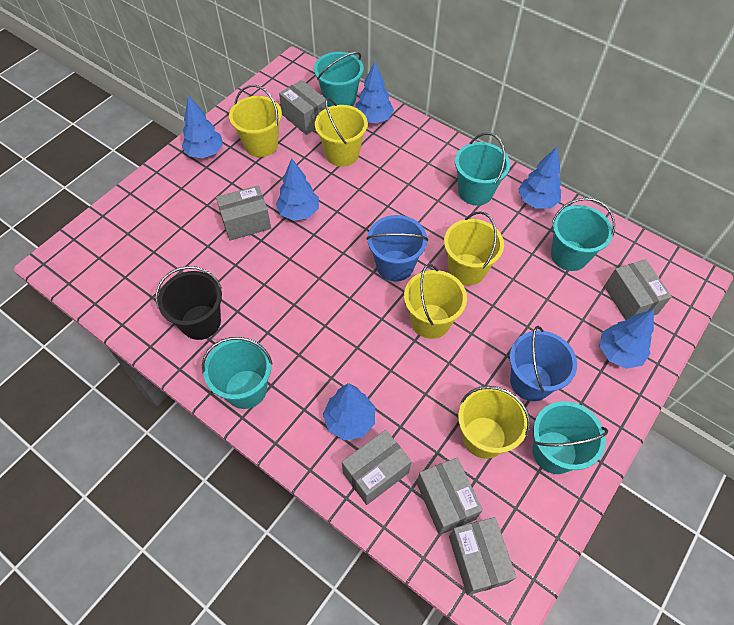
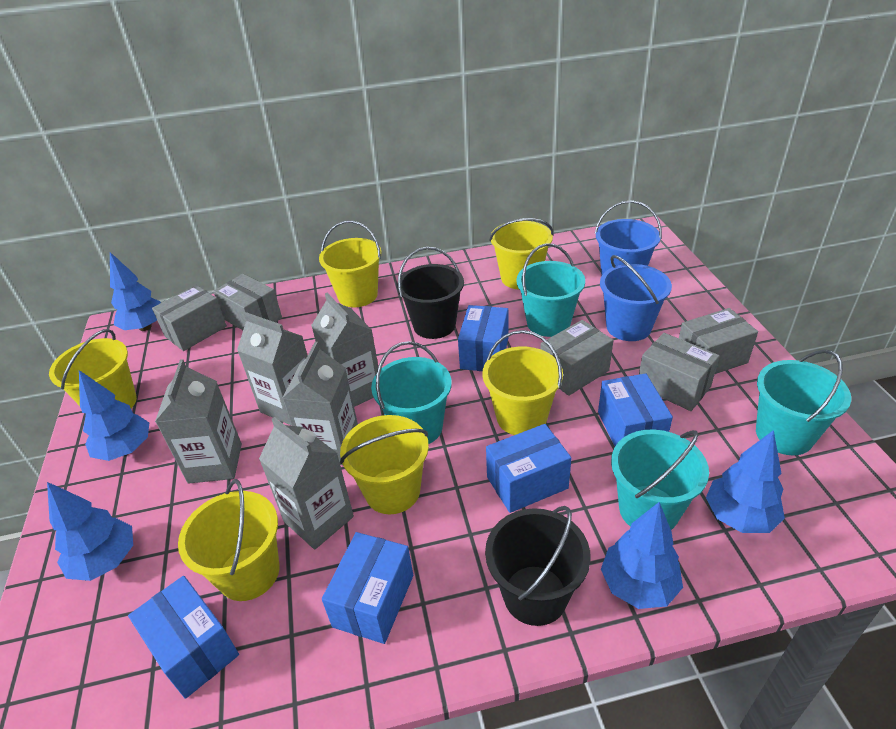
black bucket: [156,266,222,340] = 1 -> [397,247,464,339] [485,506,591,626] = 2
blue box: none = 0 -> [128,576,239,699] [322,532,413,644] [458,305,508,371] [486,424,571,513] [598,373,673,446] = 5
blue tree: [182,95,223,158] [276,158,319,221] [323,383,375,440] [355,61,394,124] [518,147,562,209] [600,309,654,369] = 6 -> [47,482,133,581] [79,370,149,461] [110,252,161,331] [601,502,683,609] [706,430,785,533] = 5
grey box: [216,186,271,241] [279,80,326,135] [342,430,411,505] [417,457,483,535] [449,517,516,595] [604,259,672,321] = 6 -> [152,285,227,351] [213,274,282,330] [540,320,613,396] [639,333,720,411] [679,308,758,374] = 5
grey carton: none = 0 -> [155,359,242,484] [237,312,308,425] [259,417,354,550] [283,342,358,465] [311,293,378,407] = 5
turquoise bucket: [202,337,273,409] [314,52,364,107] [455,133,510,206] [532,401,608,474] [551,198,615,271] = 5 -> [371,341,452,444] [516,243,585,337] [611,429,709,530] [756,349,851,455] = 4
yellow bucket: [229,85,282,157] [315,98,368,167] [404,264,467,339] [444,211,504,285] [458,386,530,459] = 5 -> [49,329,137,408] [178,479,279,601] [319,220,382,307] [340,415,429,514] [482,330,563,435] [489,218,554,290] = 6

